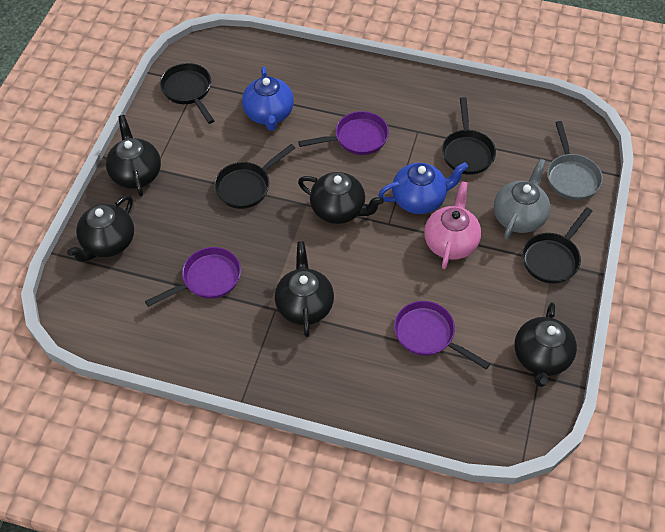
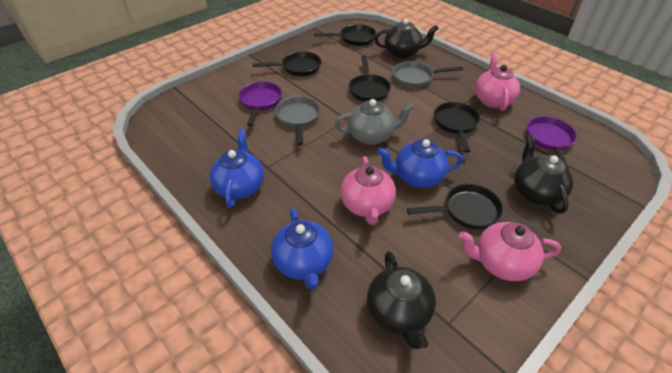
black pan: [160,63,214,124] [214,144,295,209] [442,97,496,175] [522,207,593,284] = 4 -> [253,51,321,76] [314,24,376,46] [349,55,391,102] [407,184,503,230] [434,102,480,153] = 5
black teapot: [67,195,134,262] [106,115,161,196] [275,241,334,337] [298,172,384,224] [514,302,577,387] = 5 -> [367,251,436,349] [374,19,439,59] [514,134,573,214] = 3
blue teapot: [242,67,294,131] [378,162,468,214] = 2 -> [209,129,264,208] [271,208,334,290] [377,139,463,188] = 3
grey pan: [547,121,603,200] = 1 -> [275,96,320,145] [392,61,463,88] = 2
pink teapot: [424,181,481,269] = 1 -> [340,156,396,225] [459,222,561,281] [475,53,520,111] = 3
purple pan: [145,247,241,307] [298,111,389,155] [394,301,490,369] = 3 -> [238,82,282,127] [526,116,577,169] = 2

